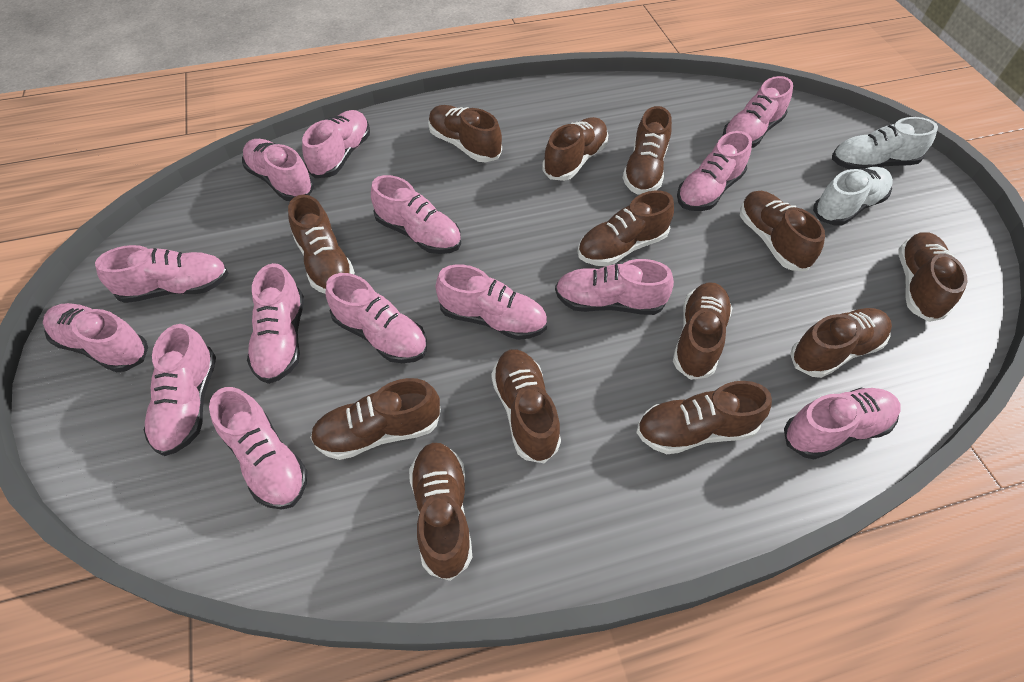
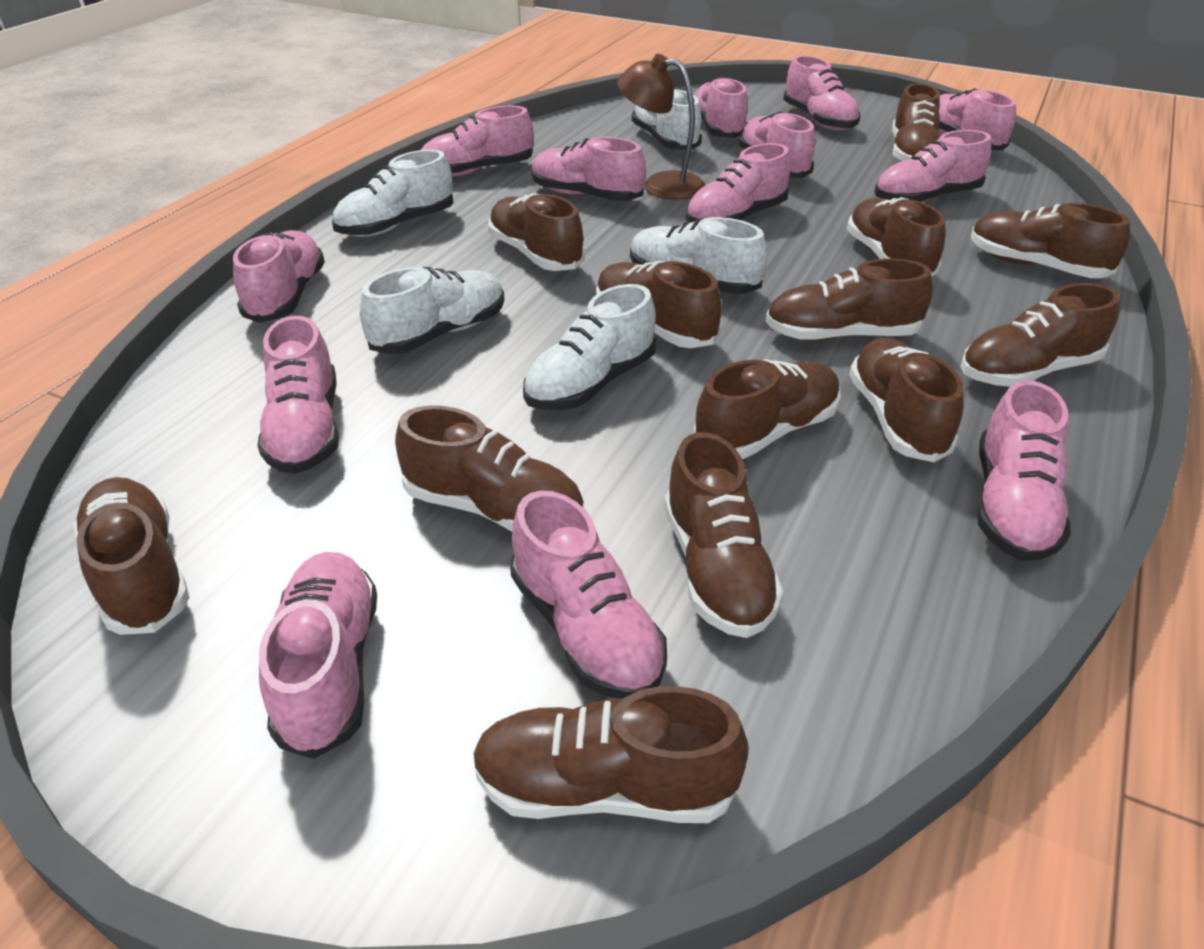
brown lamp: none = 0 -> [617,54,705,200] = 1
pink shoe: [43,303,148,373] [95,245,228,303] [144,324,216,456] [209,387,308,510] [242,139,314,201] [247,263,304,384] [302,110,370,178] [325,273,427,363] [371,175,461,254] [436,264,547,340] [555,259,674,315] [677,131,752,211] [723,76,793,148] [784,388,901,459] = 14 -> [233,230,325,323] [257,316,339,474] [259,552,377,759] [421,106,533,176] [510,491,667,699] [531,137,646,201] [686,143,791,222] [695,77,748,138] [738,111,815,178] [783,55,861,131] [874,130,991,202] [938,88,1016,150] [977,381,1071,561] = 13
white shoe: [813,167,893,226] [832,117,938,170] = 2 -> [332,149,453,237] [360,267,505,354] [523,284,656,410] [630,217,767,294] [632,89,702,150] = 5

